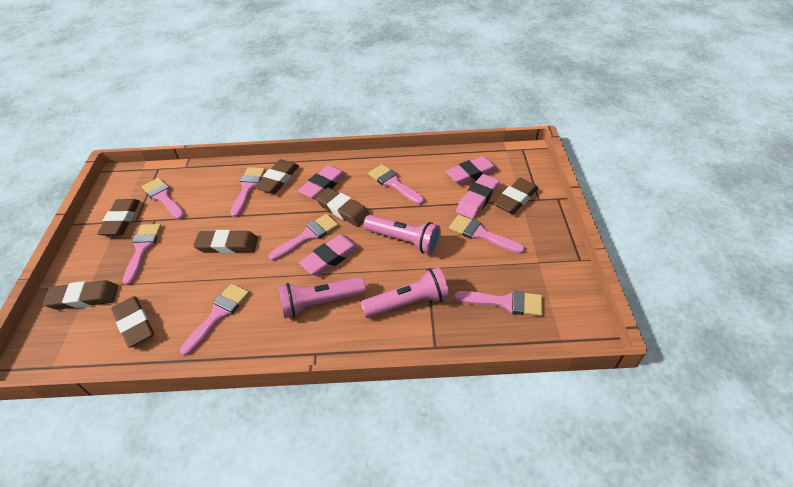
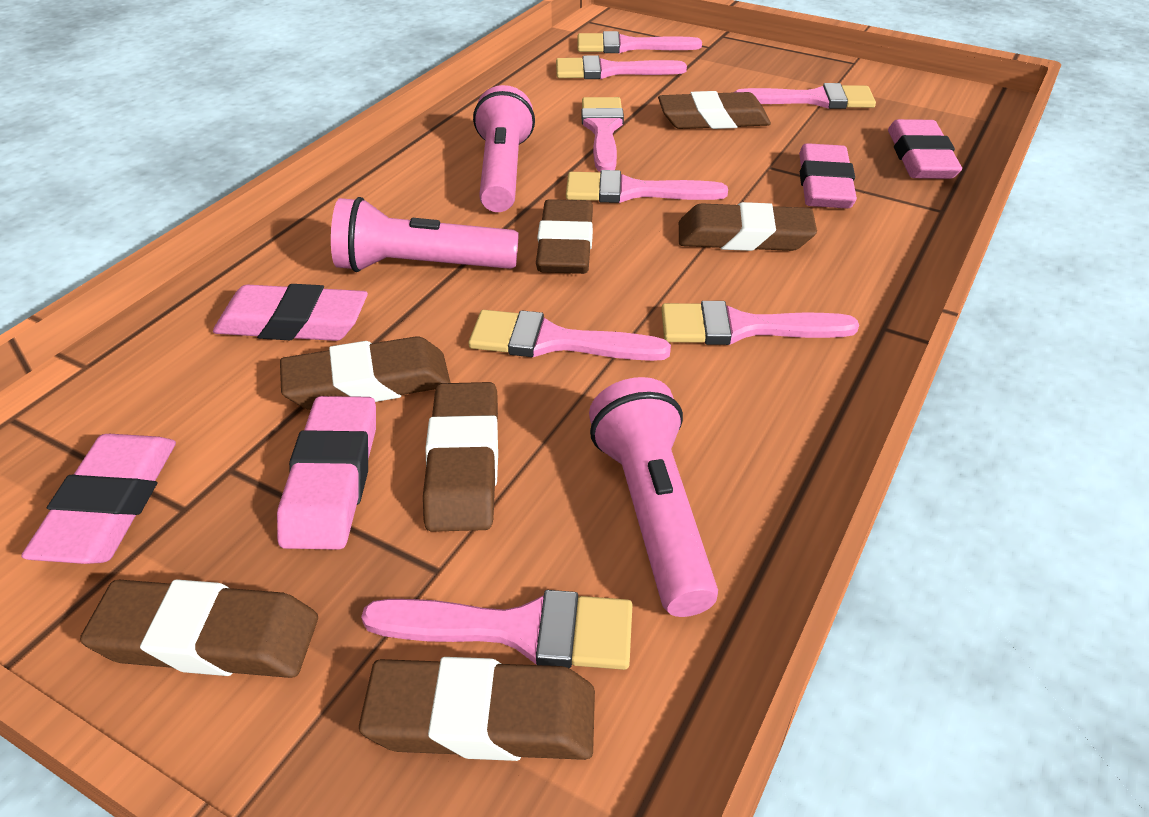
pink eraser: [298,165,347,200] [299,234,360,276] [446,156,499,185] [456,174,499,219] = 4 -> [21,434,176,564] [213,284,368,341] [277,396,376,550] [799,143,857,208] [888,119,962,179] = 5

